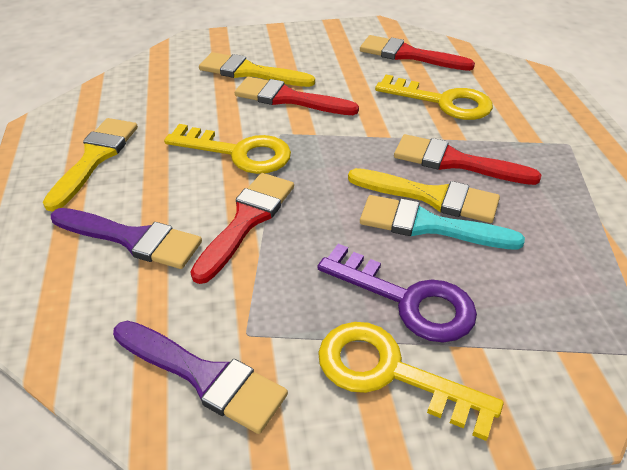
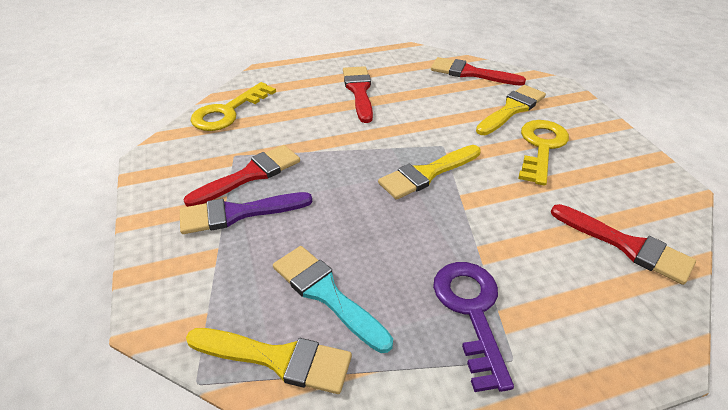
purple brush: [51,208,202,269] [113,321,288,434] = 2 -> [180,192,312,234] = 1
yellow key: [164,124,291,174] [318,322,503,441] [375,75,493,120] = 3 -> [191,82,276,131] [519,120,569,186] = 2

